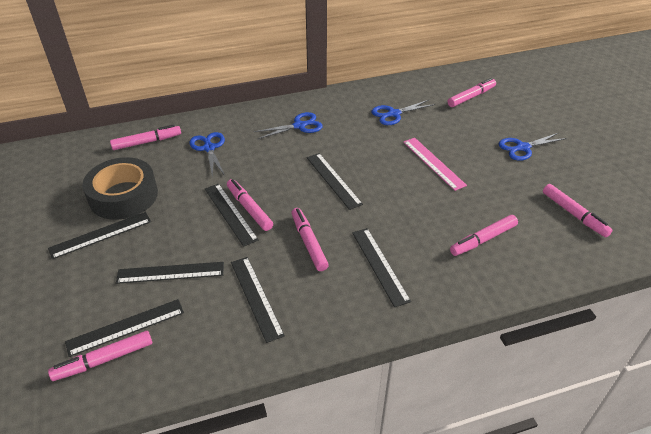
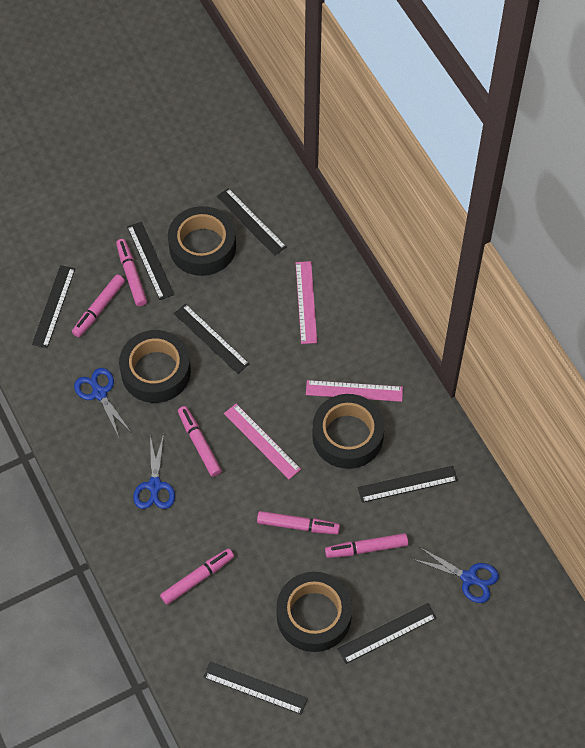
black tape: [82,157,158,220] = 1 -> [119,330,191,403] [168,206,236,276] [276,572,352,652] [312,394,384,469] = 4
blue scissors: [189,132,225,178] [254,112,323,139] [371,100,435,125] [499,133,567,161] = 4 -> [74,368,131,437] [133,434,175,509] [413,547,499,603] = 3
pink marker: [48,331,152,381] [110,125,181,150] [227,179,273,231] [291,208,329,271] [448,78,496,107] [450,215,518,256] [543,184,613,237] = 7 -> [72,274,125,337] [116,239,147,306] [160,548,234,605] [178,406,222,477] [257,511,340,534] [325,533,408,558] = 6
pink ruler: [403,138,467,191] = 1 -> [224,404,301,479] [296,261,317,344] [306,380,403,402] = 3

